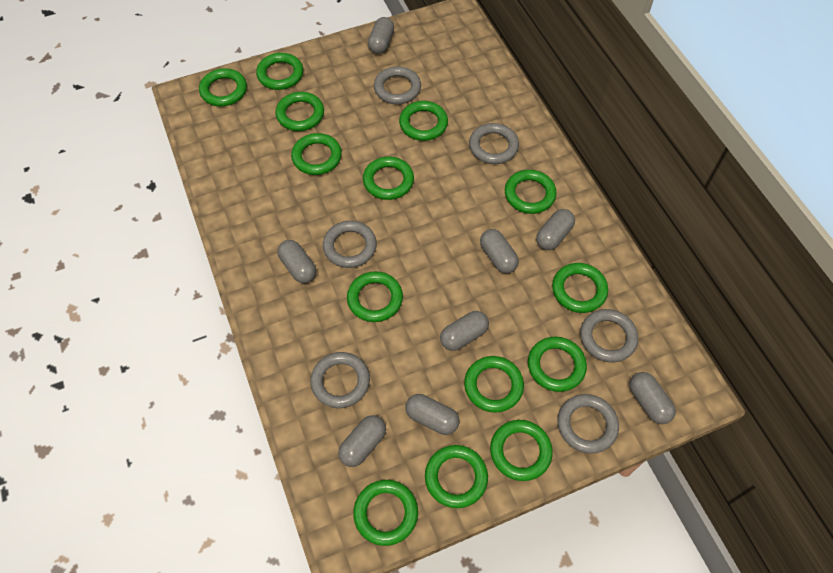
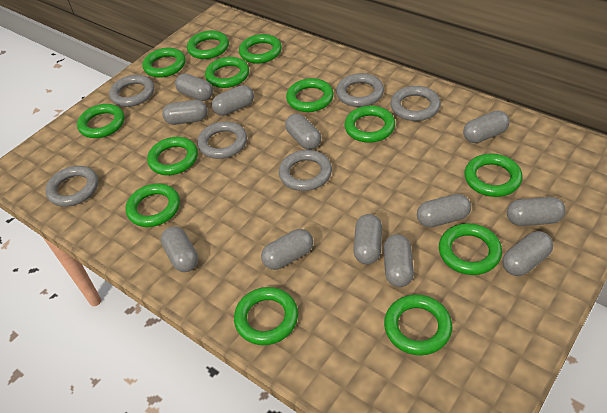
green ring: [199,68,247,106] [256,53,303,90] [276,92,324,131] [291,133,342,175] [347,271,403,322] [353,480,418,546] [363,157,414,200] [399,101,448,141] [425,445,488,508] [464,356,524,413] [490,420,553,481] [505,170,557,214] [528,337,587,392] [552,263,608,313] = 14 -> [77,104,125,138] [126,183,180,227] [142,48,186,77] [147,137,198,175] [187,30,229,59] [205,57,249,88] [234,287,298,345] [239,34,282,64] [286,78,334,112] [344,105,395,143] [384,294,452,355] [439,223,502,275] [464,153,523,197] = 13
grey capsule: [277,240,316,283] [338,415,386,467] [368,17,394,54] [405,394,459,435] [440,311,489,351] [480,229,519,273] [536,209,575,250] [629,372,676,424] = 8 -> [161,226,198,272] [162,100,208,125] [175,73,213,101] [212,85,254,116] [261,229,313,270] [285,114,321,150] [353,214,382,265] [383,234,414,287] [417,194,471,227] [463,110,510,143] [502,231,553,276] [507,197,566,226] = 12

